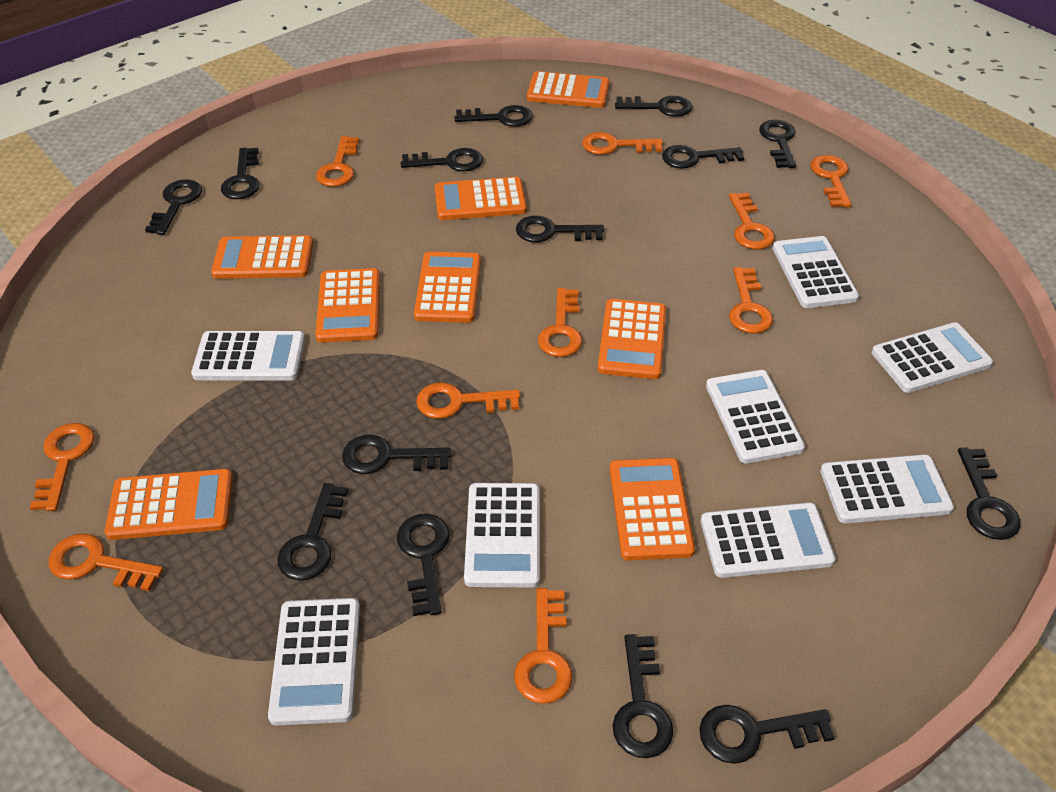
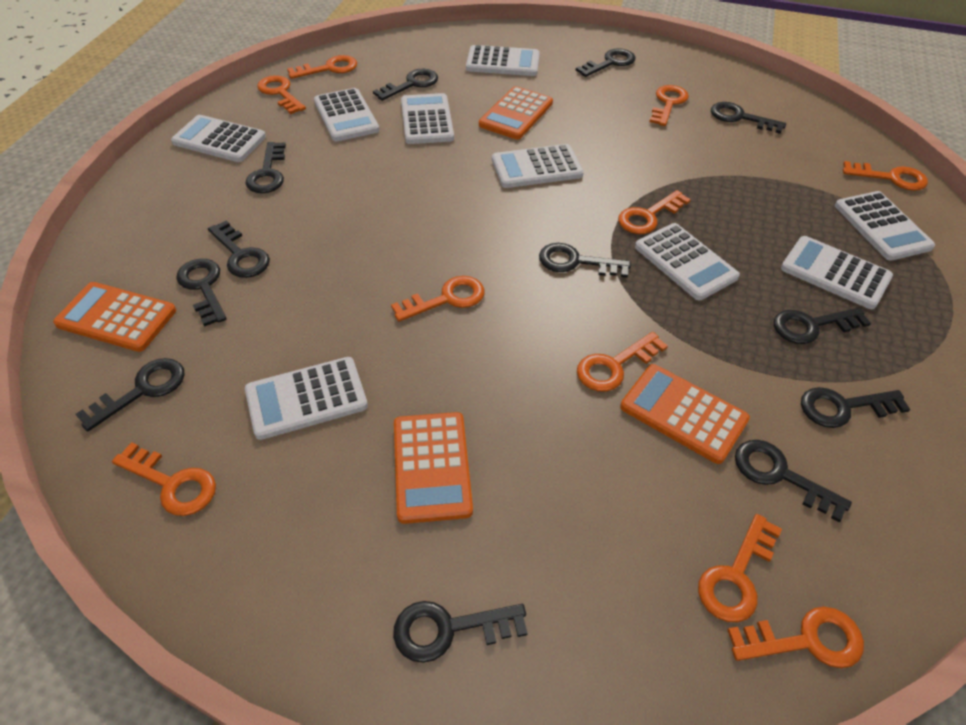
black key: [145,179,202,235] [221,148,259,199] [277,483,348,580] [342,435,451,474] [397,514,449,616] [401,148,483,171] [455,105,533,127] [516,216,604,242] [613,634,673,758] [615,96,692,117] [662,145,744,169] [699,705,835,764] [759,120,796,168] [958,448,1020,540] = 14 -> [76,358,185,432] [176,259,227,327] [208,221,270,278] [245,142,286,193] [373,69,438,101] [393,601,528,663] [539,243,631,278] [576,49,635,77] [711,102,786,134] [735,440,852,522] [774,307,871,344] [801,387,910,428] = 12
orange calculator: [105,469,233,540] [211,235,313,279] [315,268,380,343] [414,252,481,323] [435,177,527,220] [527,71,610,108] [598,299,666,379] [610,458,695,560] = 8 -> [53,282,176,352] [394,412,473,524] [479,86,553,140] [620,364,750,464] = 4
white calculator: [191,331,305,380] [268,598,360,725] [464,483,540,587] [701,502,836,578] [706,370,805,464] [772,236,859,308] [820,455,954,523] [872,322,993,393] = 8 -> [171,115,266,162] [245,357,368,440] [314,88,379,141] [401,93,454,144] [466,45,540,76] [492,144,584,188] [635,223,740,300] [781,236,893,309] [835,191,935,261] = 9

